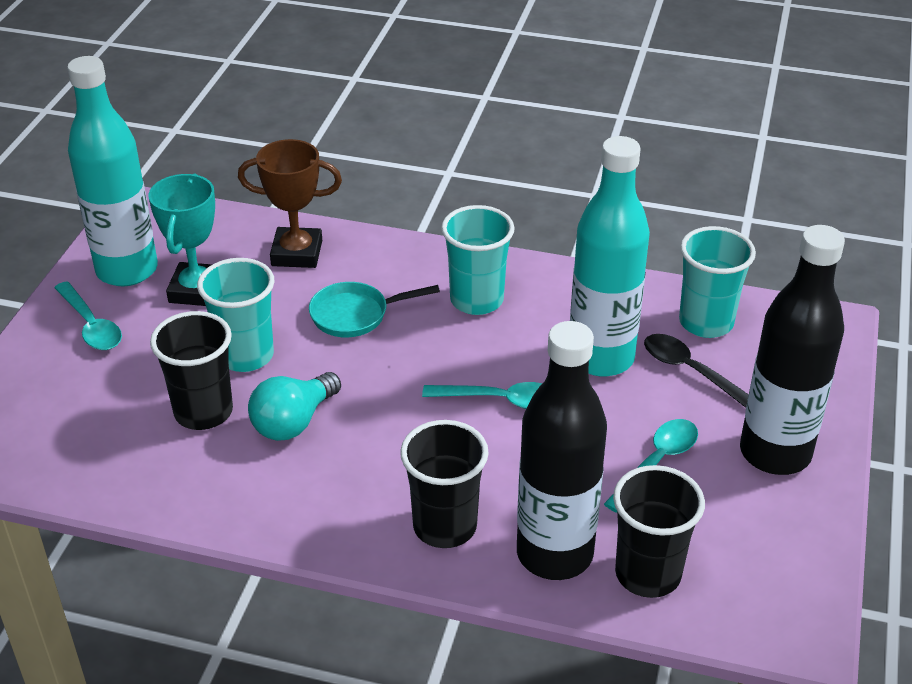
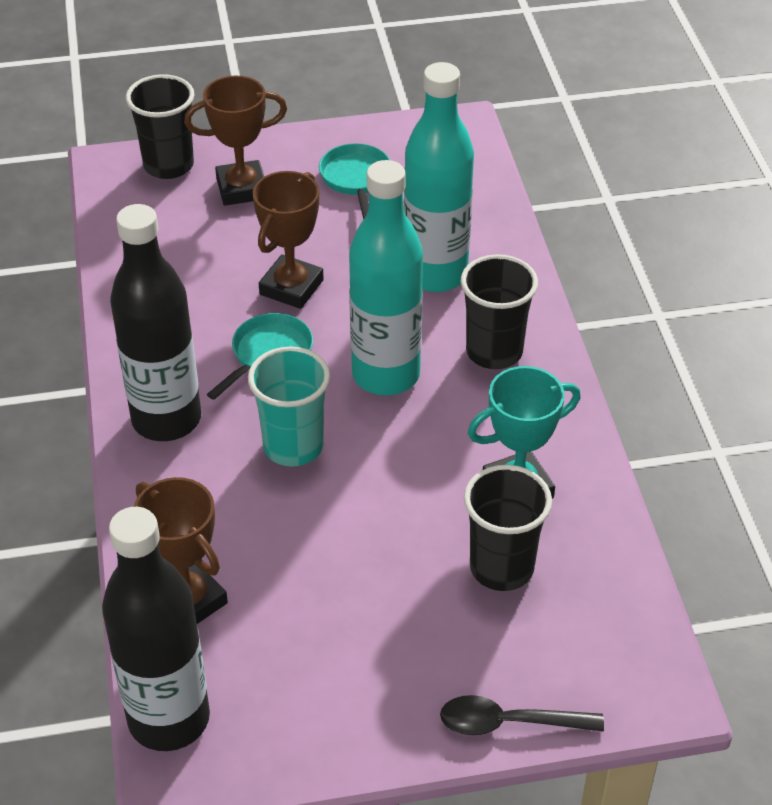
brown trophy: [238,139,342,268] = 1 -> [134,477,228,624] [184,76,287,206] [253,171,324,309] = 3
turquoise cup: [197,258,275,372] [441,205,515,315] [679,226,756,338] = 3 -> [248,346,330,467] = 1
turquoise light bulb: [248,372,341,441] = 1 -> none = 0
turquoise pan: [309,282,440,337] = 1 -> [207,313,313,400] [319,143,390,220] = 2
turquoise spoon: [54,281,122,350] [422,382,543,409] [604,419,698,513] = 3 -> none = 0

